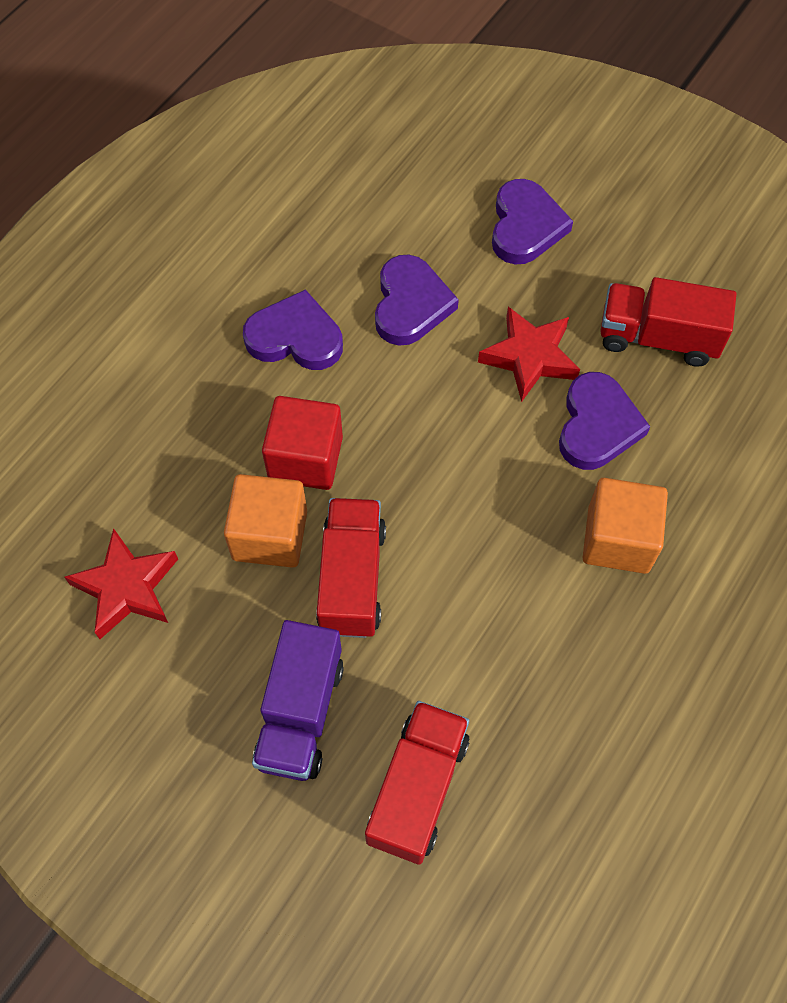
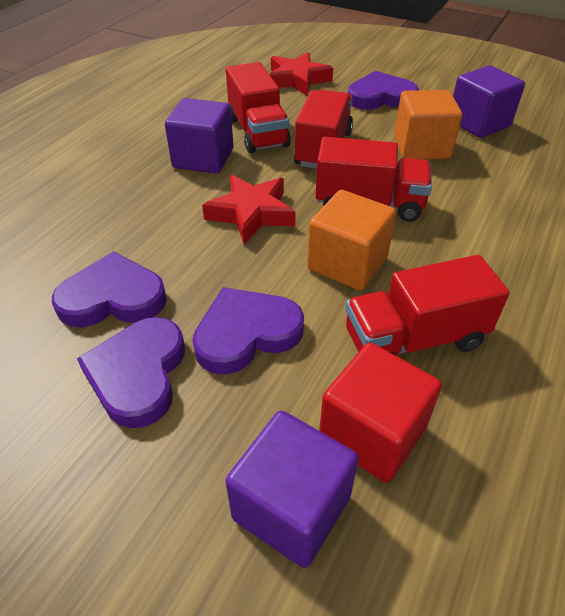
purple cube: none = 0 -> [165,98,233,174] [225,411,359,568] [453,65,525,138] = 3
purple truck: [252,620,344,781] = 1 -> none = 0
red truck: [316,498,386,638] [365,701,469,865] [600,277,737,367] = 3 -> [226,62,291,153] [294,90,353,169] [315,137,432,222] [345,255,510,356] = 4

